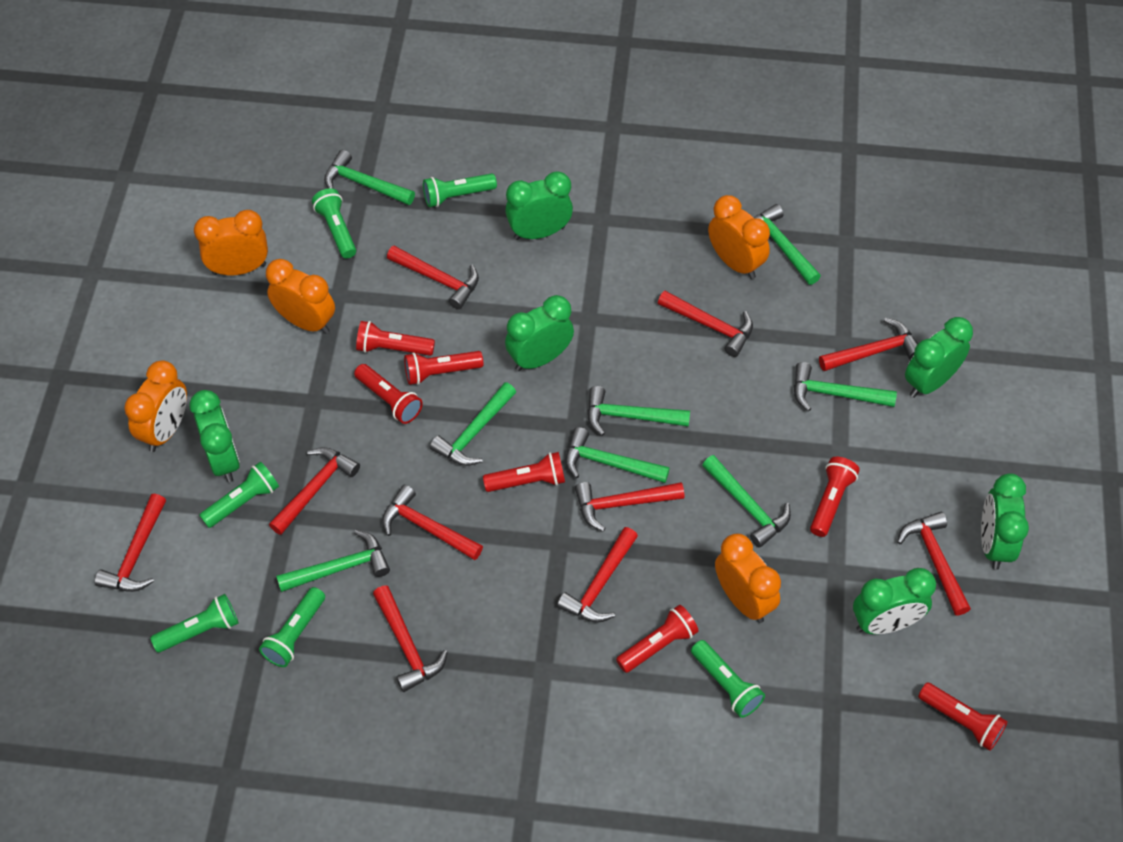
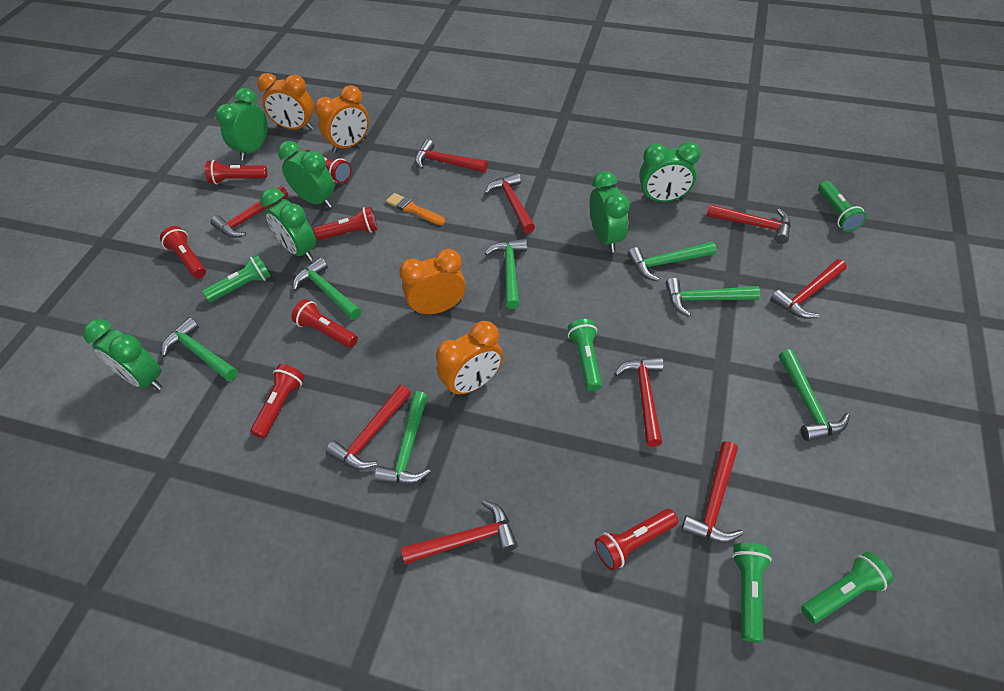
green flashlight: [150,594,238,653] [199,462,279,528] [259,587,325,667] [312,188,356,258] [423,173,497,207] [691,640,765,718] = 6 -> [202,254,271,302] [568,319,602,391] [732,543,772,643] [801,552,893,623] [818,181,867,232] = 5
green hammer: [276,530,390,592] [324,150,415,205] [430,382,516,466] [565,427,670,483] [587,386,690,436] [702,455,791,548] [754,204,821,285] [794,362,897,411] = 8 -> [162,317,238,381] [293,257,361,320] [375,391,431,484] [485,239,527,309] [628,242,717,281] [666,278,760,317] [779,349,850,441] = 7
orange brush: none = 0 -> [386,193,445,225] = 1
orange clock: [124,360,187,452] [194,210,268,275] [266,259,335,334] [708,195,770,279] [715,534,781,623] = 5 -> [257,73,314,130] [315,85,369,153] [399,249,466,316] [436,321,503,397] = 4
red hammer: [95,493,166,592] [269,447,360,535] [373,585,448,692] [382,485,483,560] [387,246,479,309] [557,527,638,623] [575,482,684,532] [658,291,753,357] [819,318,918,371] [897,512,971,616] = 10 -> [210,186,288,238] [326,385,411,470] [401,500,518,565] [415,139,488,172] [485,173,535,233] [614,357,664,447] [681,441,743,543] [706,204,791,244] [770,259,847,319] = 9

